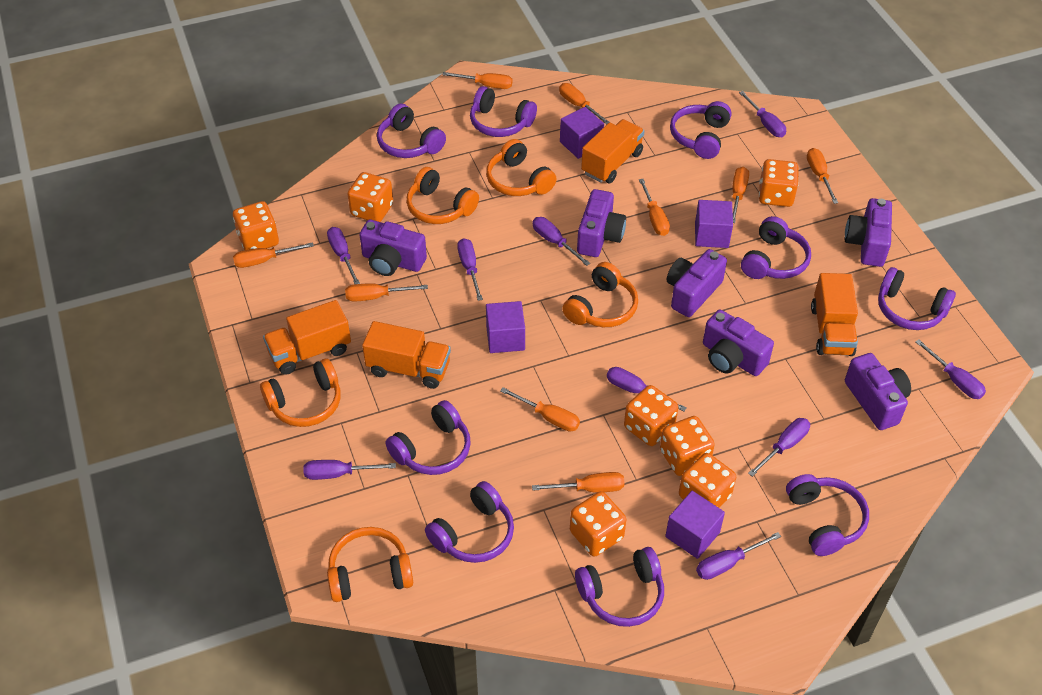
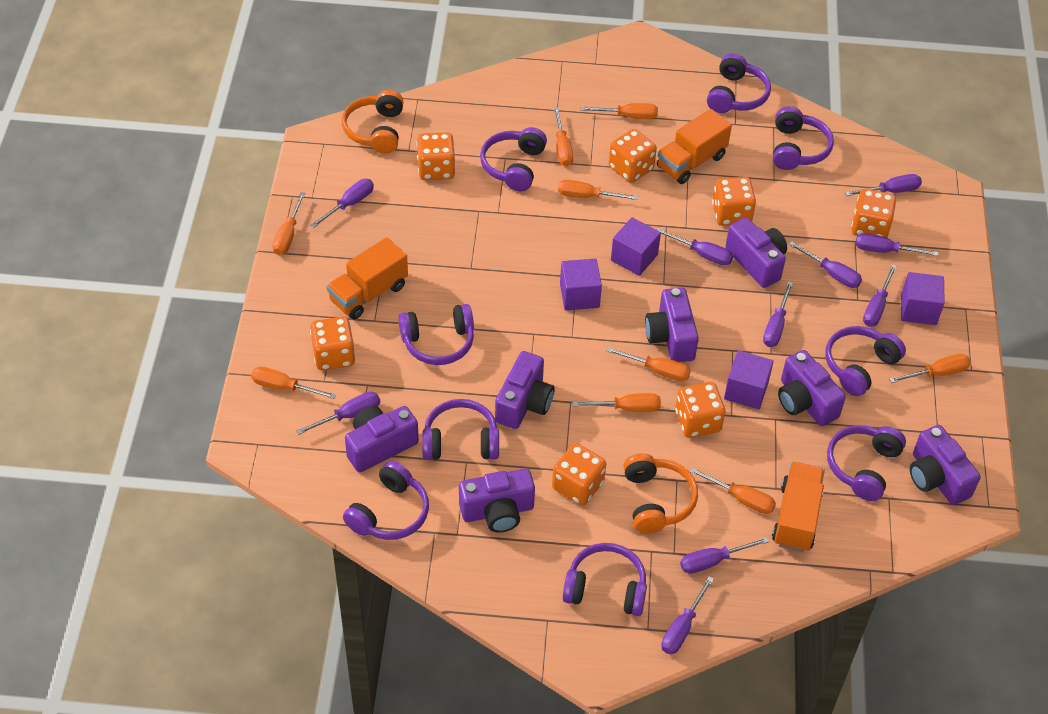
orange headphones: [260,358,341,427] [327,527,413,602] [407,167,479,224] [486,139,556,196] [562,262,638,327] = 5 -> [342,90,404,154] [623,453,698,533] = 2
orange truck: [263,300,351,375] [362,321,451,389] [581,119,644,183] [811,273,858,356] = 4 -> [327,237,408,319] [657,109,732,184] [772,462,825,552] = 3
purple camera: [360,220,427,276] [577,189,626,257] [667,249,727,317] [703,310,774,376] [845,198,892,267] [845,353,911,430] = 6 -> [345,406,419,472] [459,469,535,533] [495,351,555,429] [645,288,699,362] [725,217,787,288] [778,350,846,426] [910,425,981,505] = 7
purple screwdriver: [303,460,396,480] [327,227,360,284] [457,238,483,301] [533,217,590,266] [607,367,686,412] [696,532,781,580] [739,91,786,137] [748,418,810,477] [915,339,986,399] = 9 -> [296,392,380,435] [311,179,374,228] [657,228,733,265] [661,577,714,654] [680,537,769,574] [763,281,793,347] [789,241,862,288] [845,174,922,196] [855,233,938,256] [863,264,897,327] = 10

